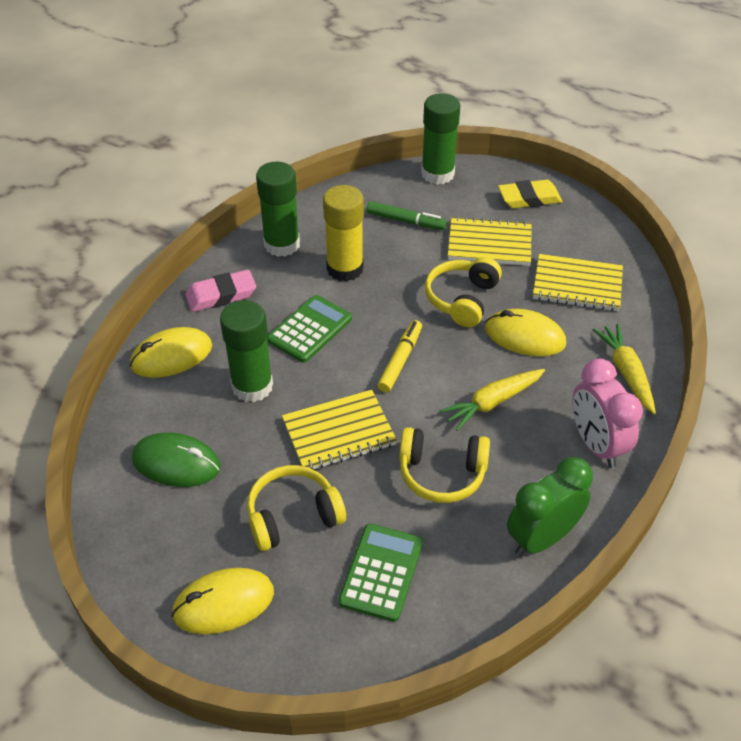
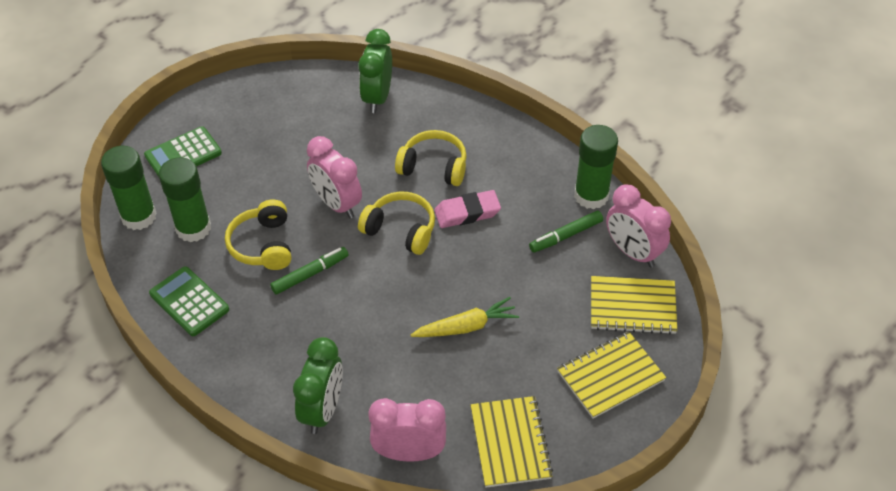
green clock: [507,457,593,556] = 1 -> [293,337,343,434] [358,29,392,113] = 2
green marker: [367,201,447,230] = 1 -> [270,247,349,294] [529,211,603,253] = 2
green mouse: [132,433,221,487] = 1 -> none = 0
pink clock: [572,358,643,468] = 1 -> [307,136,362,218] [368,398,446,462] [606,184,671,267] = 3
yellow carrot: [439,369,545,431] [593,324,656,414] = 2 -> [411,297,519,337] = 1
yellow eraser: [498,180,563,208] = 1 -> none = 0
yellow glue stick: [323,185,364,282] = 1 -> none = 0
yellow marker: [377,320,422,392] = 1 -> none = 0
yellow mouse: [130,327,212,378] [171,568,274,634] [485,309,566,356] = 3 -> none = 0

